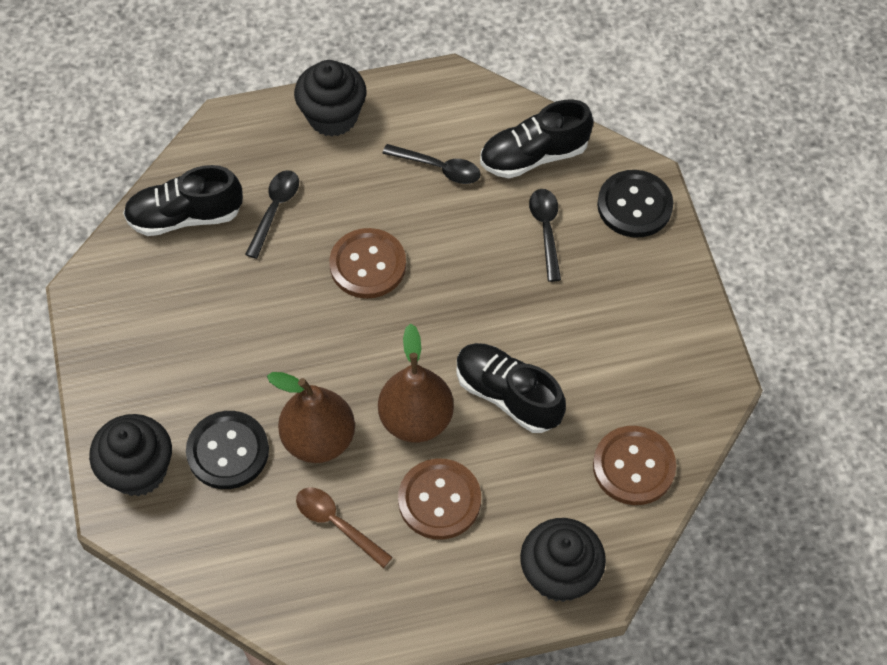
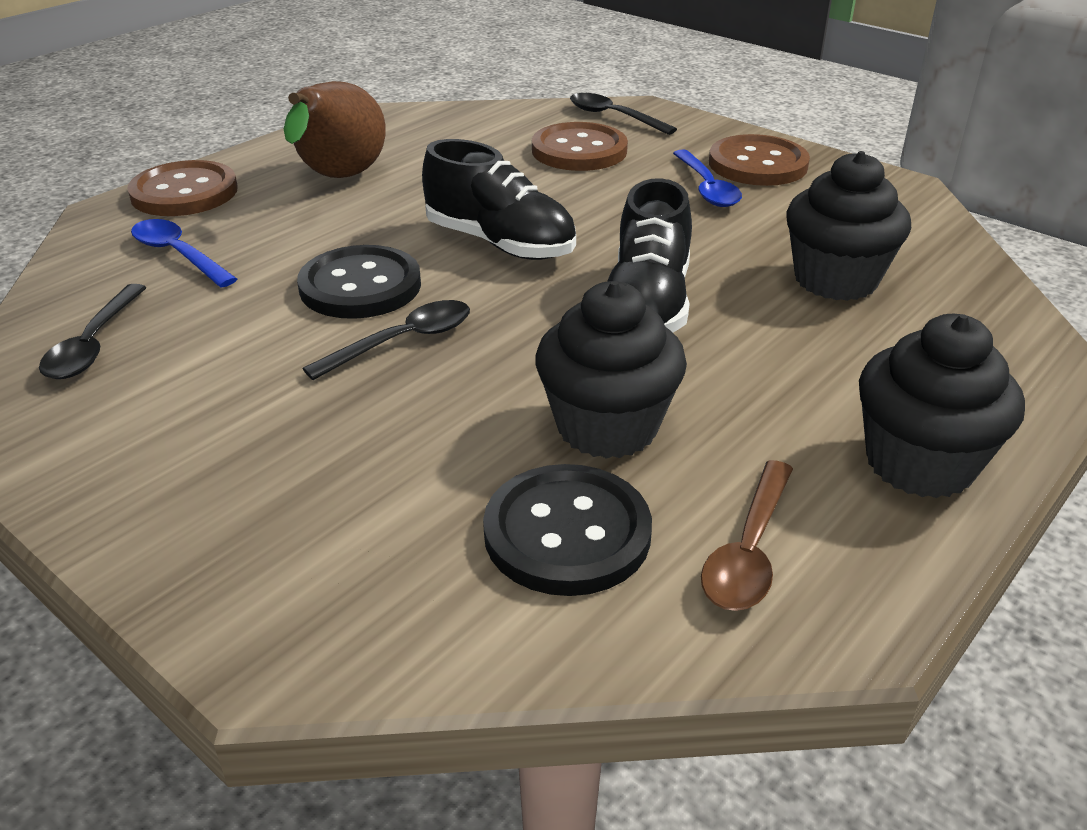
black shoe: [123,165,243,236] [457,343,566,433] [480,99,593,178] = 3 -> [422,139,576,260] [607,178,692,333] = 2
blue spoon: none = 0 -> [131,219,237,288] [673,149,742,207] = 2
brown pear: [267,372,355,463] [378,323,454,443] = 2 -> [284,81,386,178] = 1

